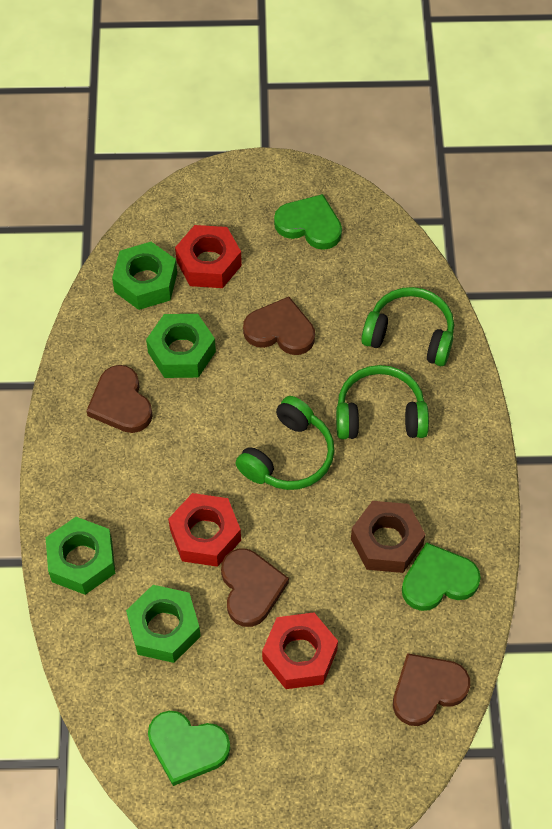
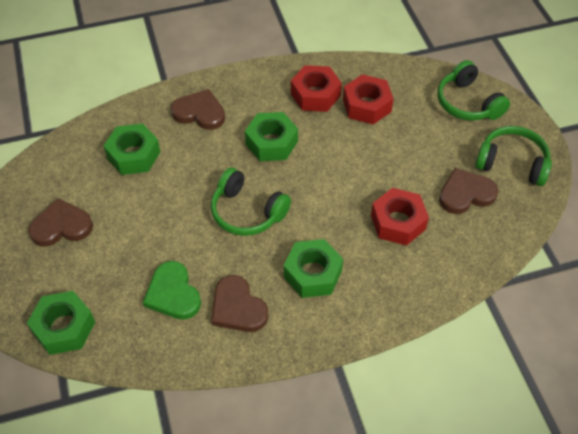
brown nut: [351,501,426,573] = 1 -> none = 0
green heart: [148,711,230,786] [274,194,342,250] [402,542,481,611] = 3 -> [143,261,201,320] = 1

